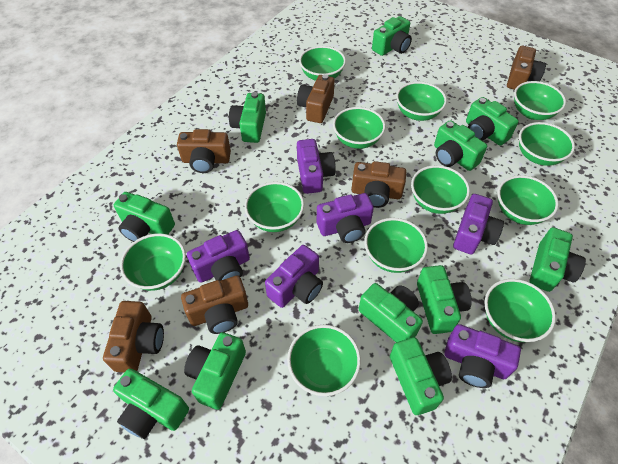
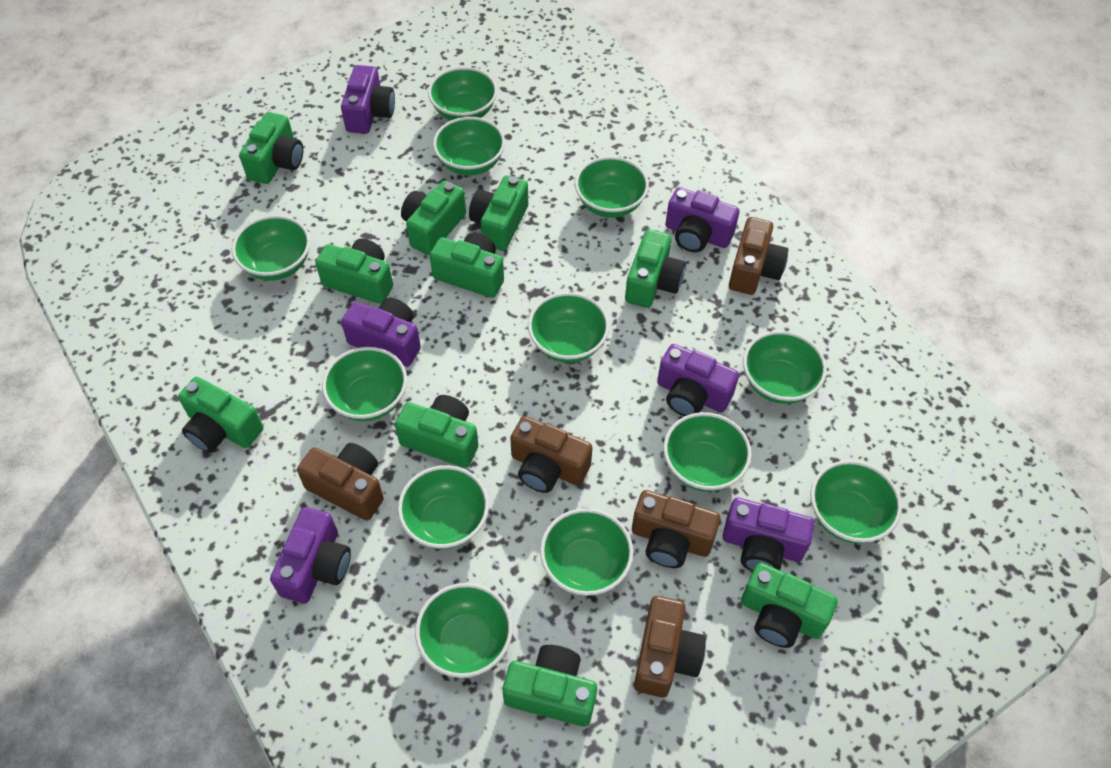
brown camera: [103,301,164,372] [177,129,231,173] [181,275,248,334] [297,74,335,123] [351,161,406,208] [507,46,546,90] = 6 -> [297,443,384,521] [510,416,593,493] [632,490,721,568] [634,596,706,697] [729,217,789,295] = 5
green camera: [113,369,189,439] [114,192,175,242] [184,332,246,410] [229,92,266,143] [359,283,423,342] [372,16,412,56] [390,337,452,415] [417,265,472,334] [434,120,487,171] [466,97,519,146] [529,227,586,292] = 11 -> [178,377,263,453] [239,112,303,184] [315,239,393,304] [395,395,478,468] [401,181,466,255] [430,232,504,298] [469,175,528,251] [502,645,597,727] [625,229,686,308] [741,562,838,648] = 10

